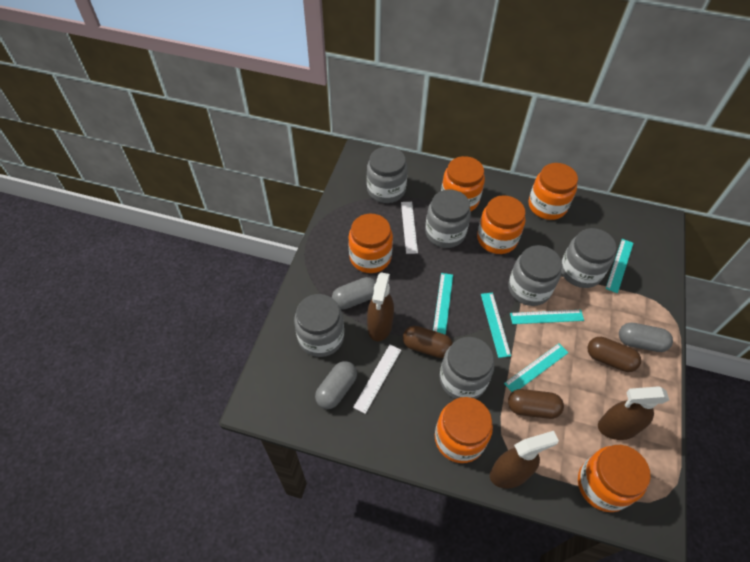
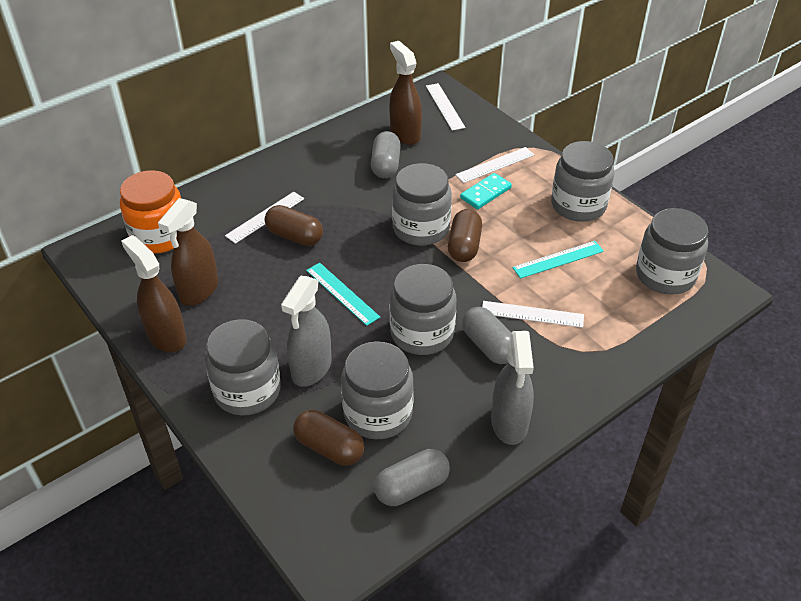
grey spray bottle: none = 0 -> [281,276,332,387] [491,331,534,445] = 2
orange jar: [348,214,393,273] [435,397,493,463] [441,156,485,211] [477,195,525,254] [528,163,578,220] [578,445,651,512] = 6 -> [120,170,181,254] = 1
turquoise domino: none = 0 -> [460,173,512,209] = 1
turquoise ruler: [433,273,453,335] [481,292,511,358] [504,343,569,392] [510,310,584,324] [606,239,633,293] = 5 -> [306,263,380,326] [512,241,604,279] = 2
white ruler: [353,345,401,414] [401,202,418,254] = 2 -> [225,192,304,244] [426,83,466,131] [455,147,534,183] [482,301,584,328] = 4

